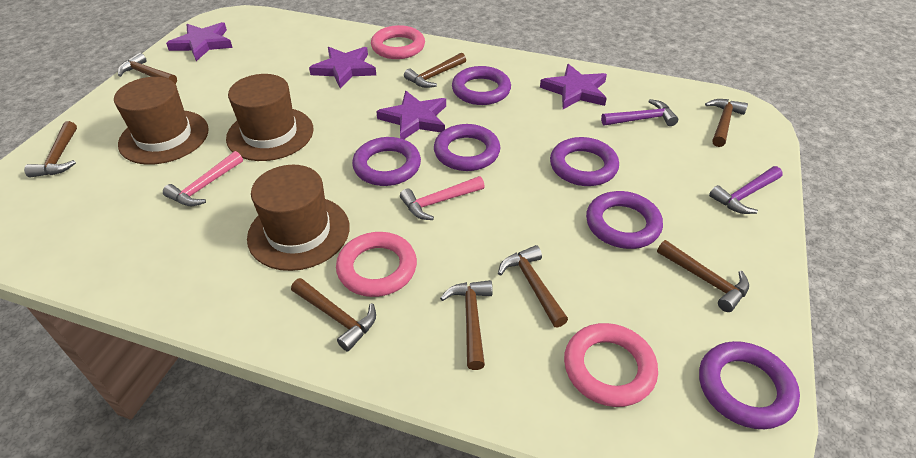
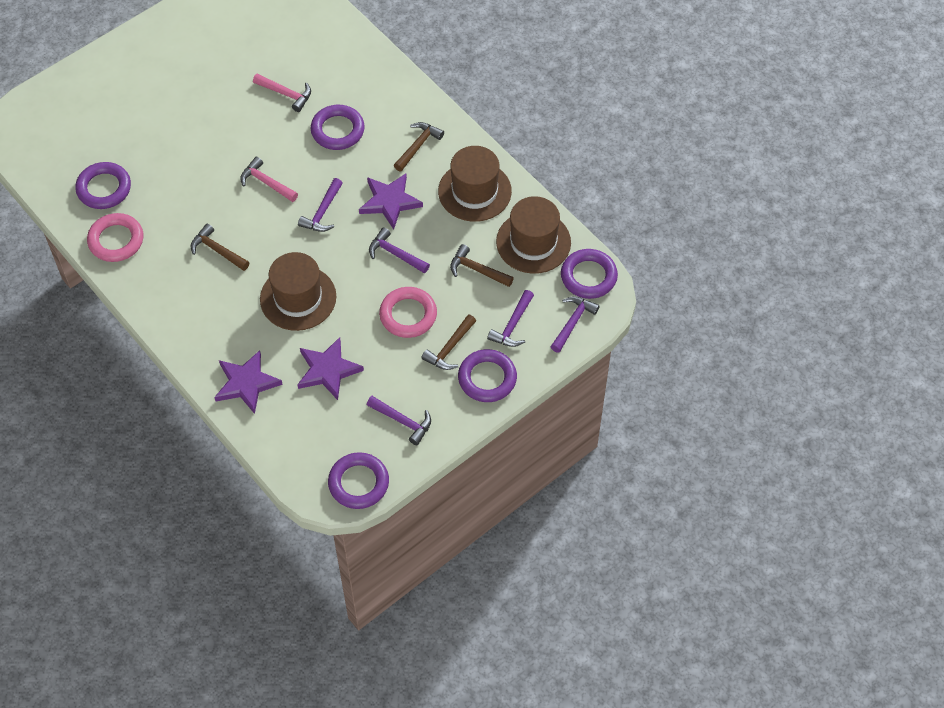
brown hammer: [24,121,77,178] [118,52,177,84] [291,278,376,351] [404,53,466,88] [440,280,493,370] [498,245,568,328] [657,240,749,312] [705,99,748,147] = 8 -> [191,224,250,271] [394,122,444,172] [421,314,476,370] [450,244,514,287] = 4
pink ring: [336,232,417,297] [371,25,425,59] [564,323,658,407] = 3 -> [87,213,143,262] [379,287,437,338] = 2
purple hammer: [601,99,678,126] [709,166,783,214] = 2 -> [298,178,343,232] [367,396,431,445] [369,227,430,273] [487,290,534,347] [550,296,600,353] = 5
purple ring: [352,137,421,186] [434,124,500,171] [452,66,511,105] [550,137,619,186] [586,191,663,249] [699,341,800,429] = 6 -> [75,162,131,209] [311,105,365,150] [328,452,389,509] [458,349,517,402] [561,249,618,299] = 5
purple star: [166,22,233,61] [309,47,376,88] [376,91,446,139] [540,64,607,109] = 4 -> [214,350,283,414] [297,337,364,400] [359,174,423,229] = 3

